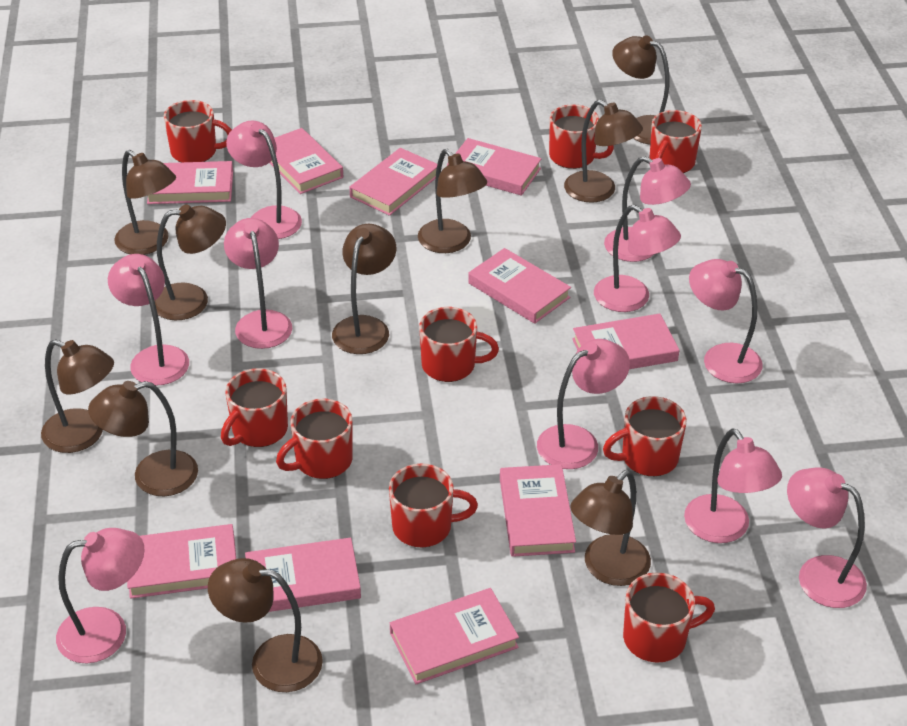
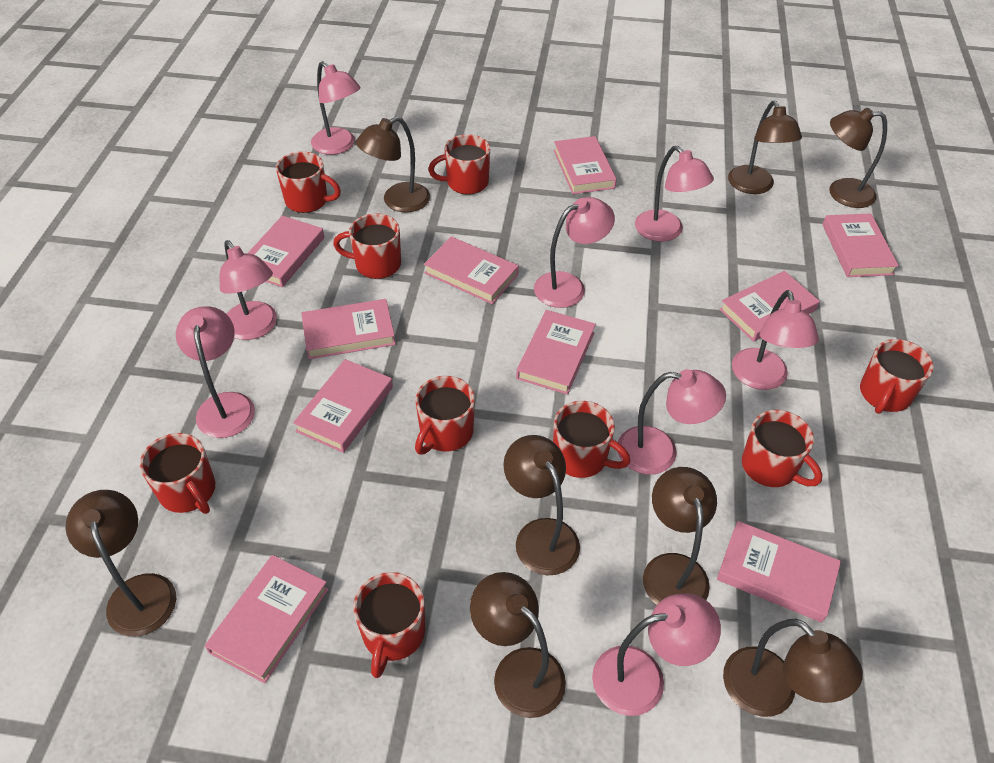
brown lamp: [41,339,114,453] [88,381,198,496] [114,150,176,255] [155,205,226,320] [208,558,323,692] [332,224,396,354] [418,149,487,253] [564,100,643,203] [570,470,651,586] [612,35,670,144] = 10 -> [65,490,176,637] [356,116,430,212] [470,572,566,718] [503,435,580,575] [643,467,717,605] [723,619,863,717] [728,100,802,194] [830,108,887,208] = 8
pink lamp: [56,528,145,663] [108,254,189,386] [224,218,292,349] [226,121,302,239] [537,339,630,469] [594,205,681,312] [604,156,691,262] [684,429,782,543] [689,259,763,383] [787,467,867,608] = 10 -> [176,306,255,438] [220,240,277,340] [311,61,360,155] [534,197,615,308] [592,593,721,716] [618,369,726,475] [635,146,714,242] [732,290,819,390] = 8

